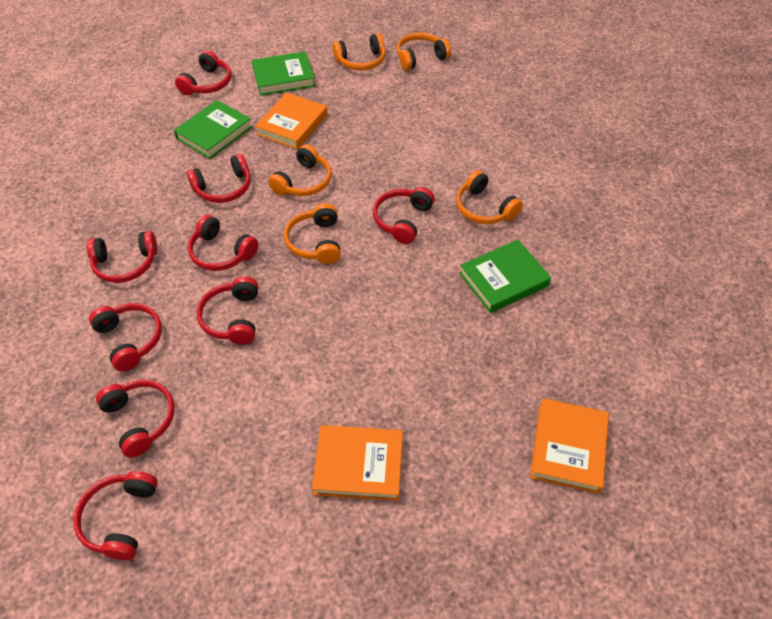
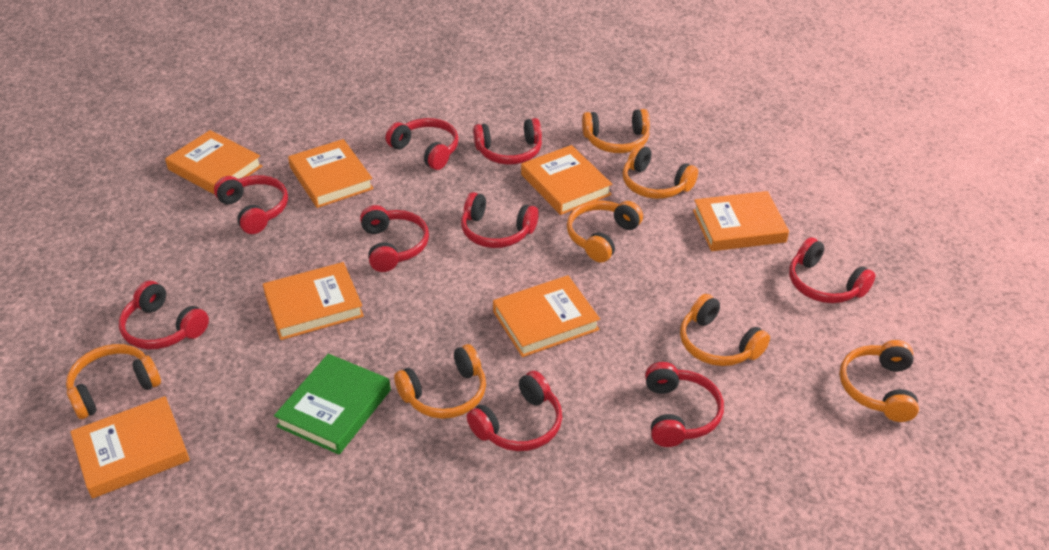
green book: [174,100,252,159] [252,51,315,96] [459,240,551,313] = 3 -> [274,354,391,455] = 1
orange book: [255,92,328,150] [312,425,403,501] [530,398,609,494] = 3 -> [70,396,190,499] [165,130,262,195] [263,262,364,340] [288,139,374,208] [493,275,600,357] [521,145,612,215] [693,191,789,251] = 7
orange headphones: [268,144,332,196] [284,203,341,264] [332,33,386,70] [397,32,451,70] [456,170,523,224] = 5 -> [66,344,161,419] [394,344,486,419] [567,201,643,263] [582,109,650,153] [622,144,698,199] [680,294,770,366] [839,340,919,422] = 7

